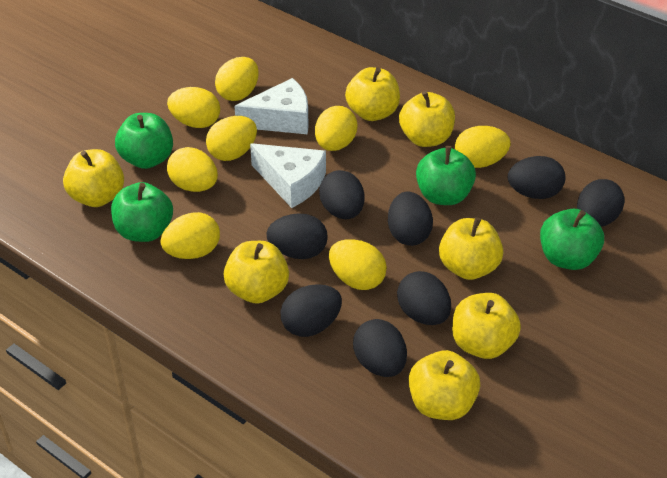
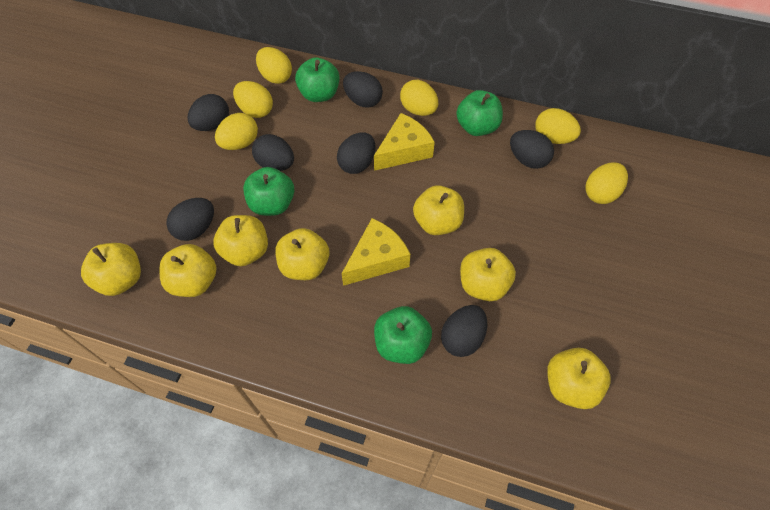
black egg: [266,213,328,259] [281,284,342,337] [319,170,364,219] [353,319,407,377] [388,192,433,246] [397,271,451,325] [508,156,565,199] [577,179,625,227] = 8 -> [166,198,214,241] [187,94,229,131] [252,134,294,171] [337,132,376,174] [343,71,383,107] [441,305,487,357] [510,130,554,169] = 7
white cheese: [234,78,309,135] [250,143,326,208] = 2 -> none = 0
yellow cheese: none = 0 -> [342,218,410,286] [374,113,435,171] = 2
yellow egg: [160,212,220,259] [167,87,220,128] [167,147,218,192] [206,116,257,161] [215,57,259,101] [315,106,358,151] [329,239,387,290] [455,126,511,168] = 8 -> [215,113,258,150] [233,81,273,118] [256,47,292,84] [400,80,438,116] [535,108,581,144] [585,162,628,204] = 6

